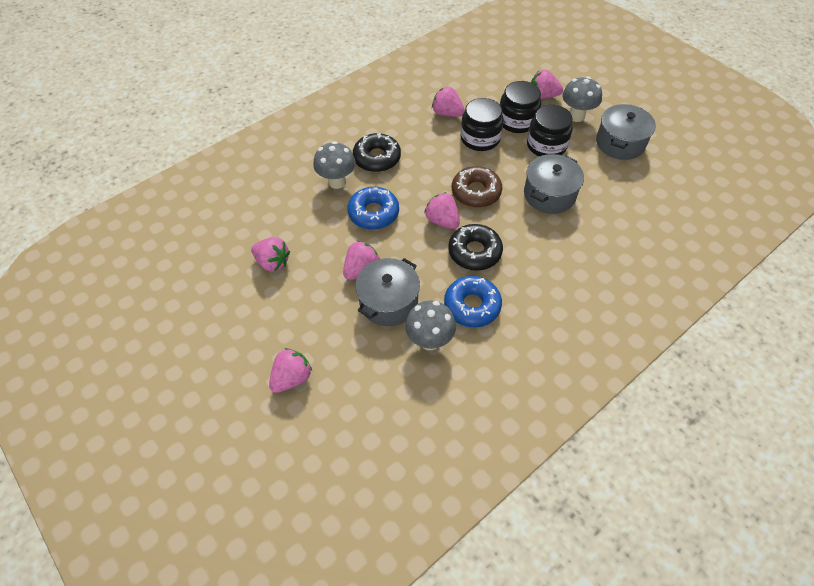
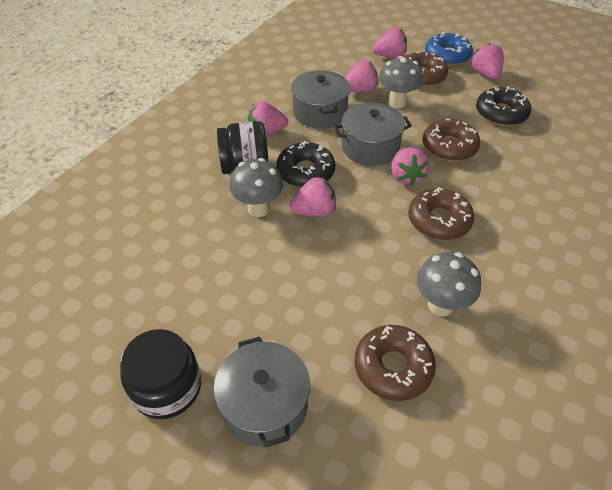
black jar: [461,98,504,151] [500,81,541,133] [527,105,573,156] = 3 -> [120,329,201,419] [217,121,268,174] = 2
blue donut: [348,187,399,230] [444,276,502,327] = 2 -> [425,32,473,66] = 1
brown donut: [452,166,502,208] = 1 -> [355,325,436,401] [404,52,448,87] [408,187,474,240] [422,119,480,161] = 4

